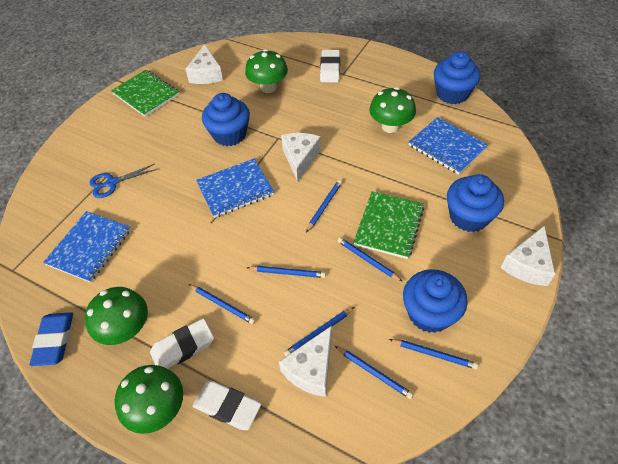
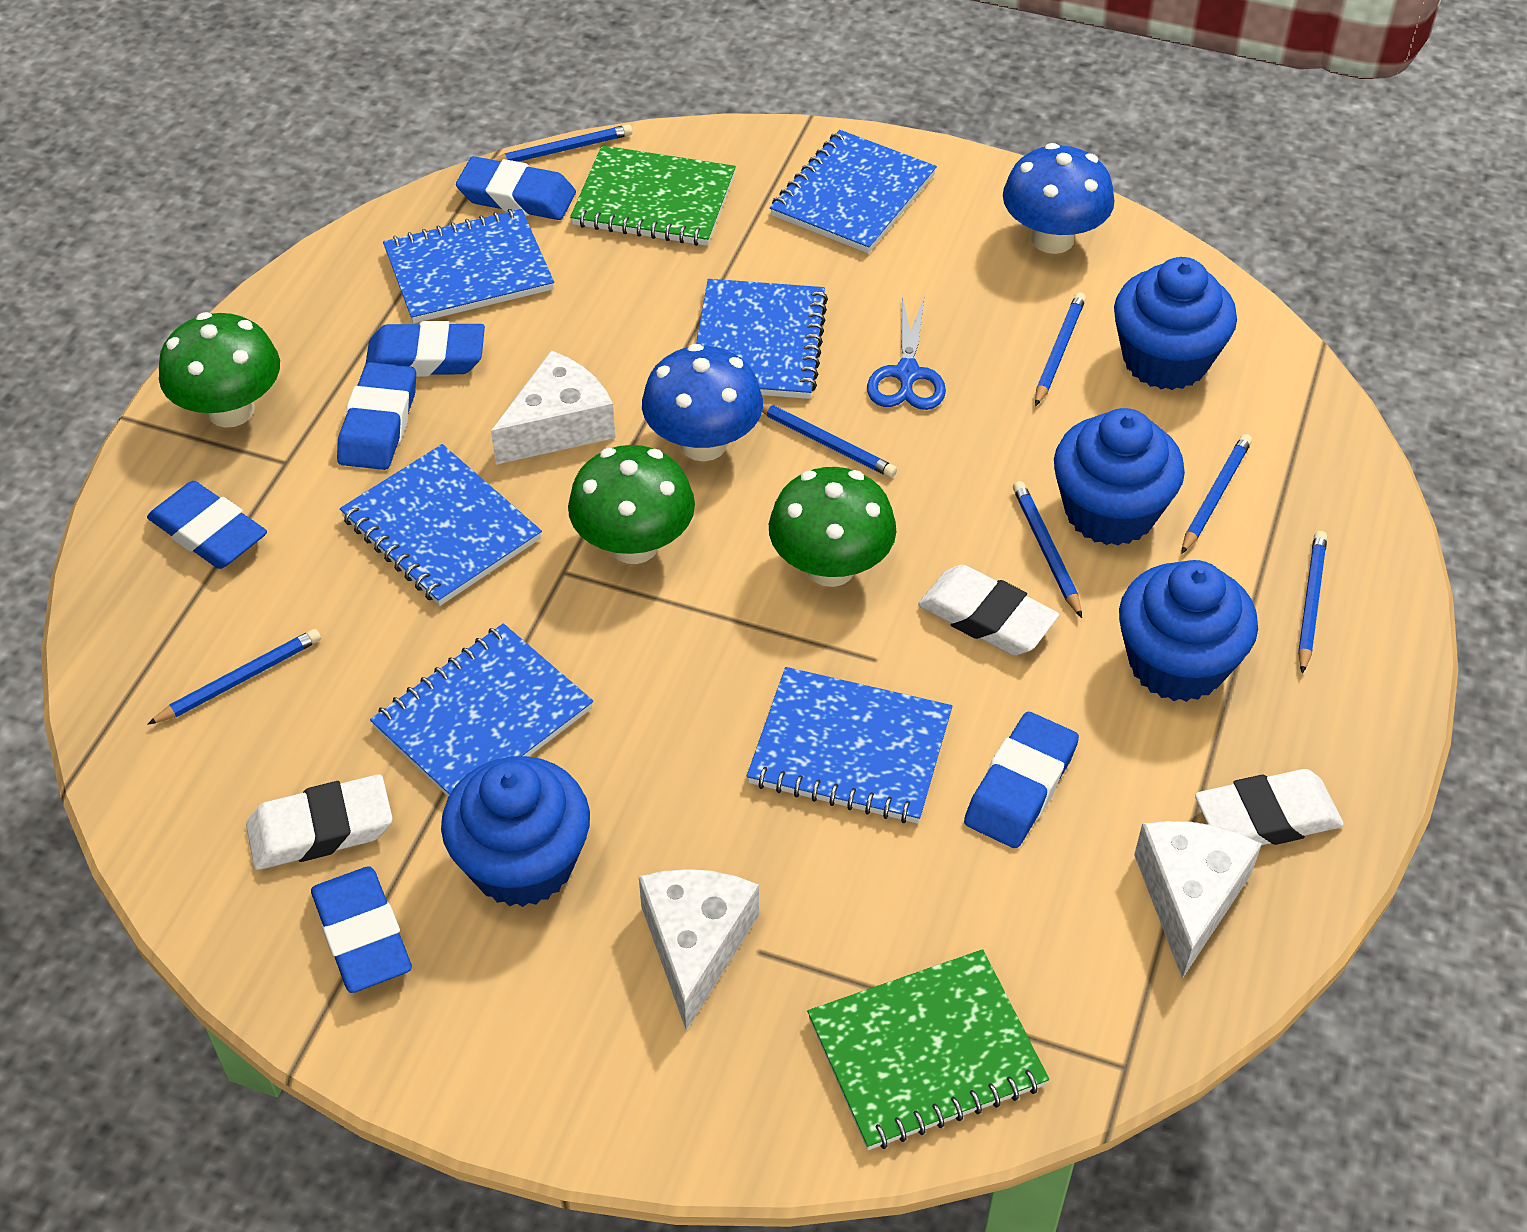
blue eraser: [29,312,73,366] = 1 -> [147,481,267,569] [311,866,412,993] [337,362,416,470] [365,321,485,377] [456,156,576,220] [964,712,1079,848] = 6
blue mushroom: none = 0 -> [642,344,763,461] [1003,143,1115,254] = 2
blue notebook: [43,211,131,283] [196,159,274,218] [409,117,488,175] = 3 -> [340,444,542,606] [370,623,593,797] [383,209,554,323] [696,279,828,399] [747,667,952,824] [770,130,937,253] = 6
green mushroom: [85,287,148,345] [115,365,183,434] [245,49,288,93] [369,87,416,133] = 4 -> [159,312,280,427] [568,445,695,564] [769,467,896,587] = 3
white cheese: [186,44,223,84] [279,326,332,397] [281,133,321,182] [501,226,555,286] = 4 -> [491,350,616,465] [639,869,759,1031] [1134,821,1262,979] = 3

